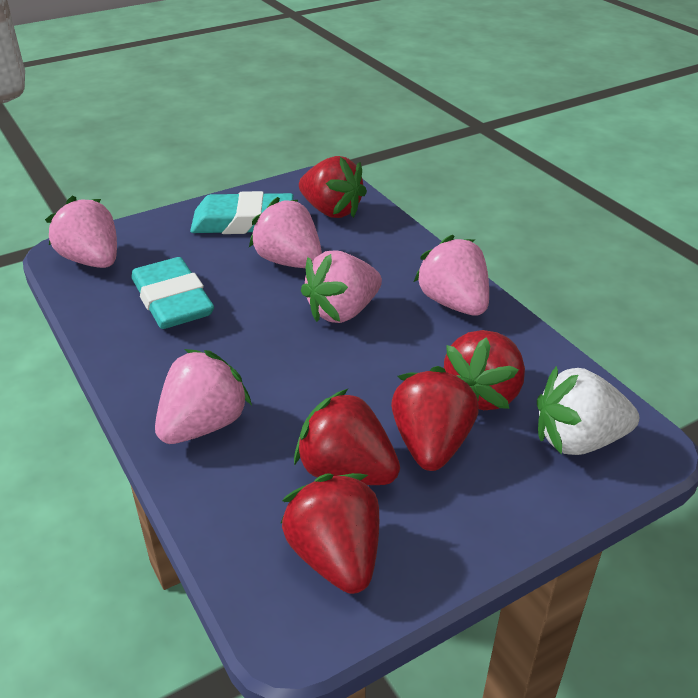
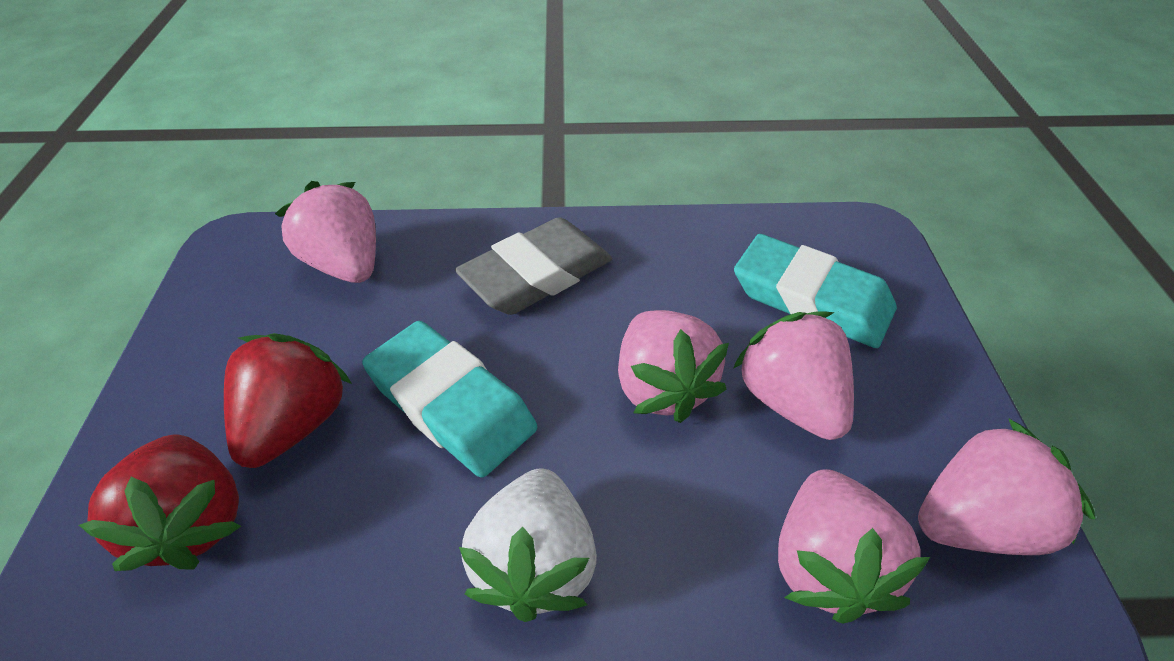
grey eraser: none = 0 -> [455,217,612,315] = 1
red strawberry: [280,473,379,594] [294,388,400,485] [299,156,367,218] [391,366,479,471] [444,330,525,410] = 5 -> [79,434,241,571] [224,333,352,468] = 2

